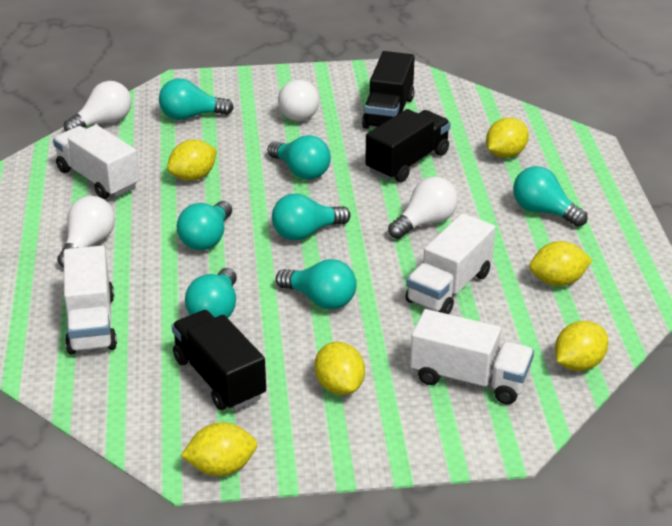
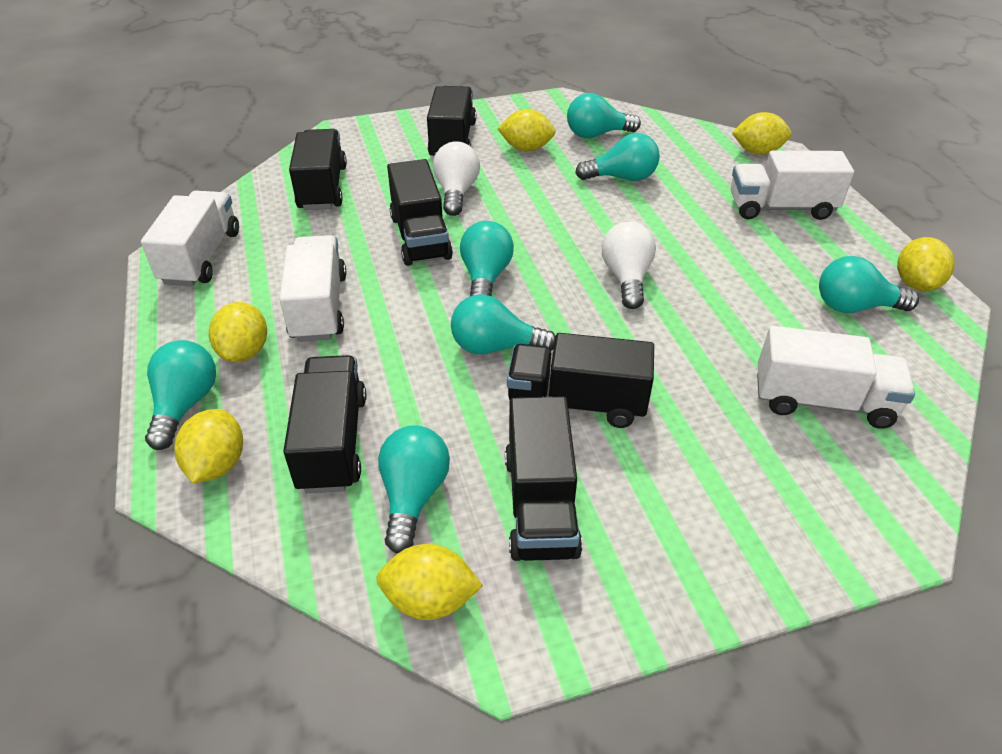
black truck: [172,310,266,410] [362,51,415,129] [365,109,451,182] = 3 -> [283,355,366,493] [289,129,347,210] [387,159,453,266] [427,86,476,156] [505,396,582,561] [507,333,654,428] = 6
white light bulb: [57,196,115,268] [64,81,132,132] [278,80,319,121] [388,177,458,239] = 4 -> [433,141,480,216] [602,222,656,309] = 2

